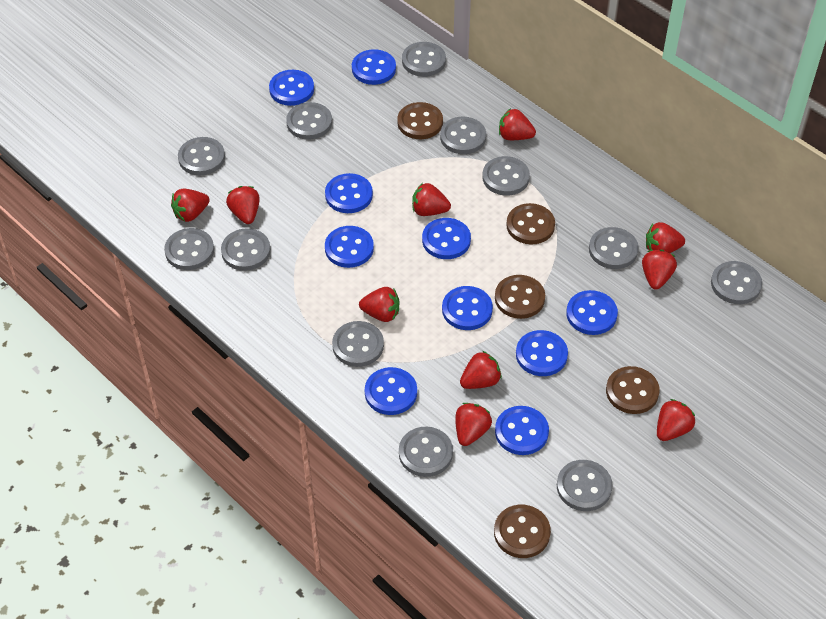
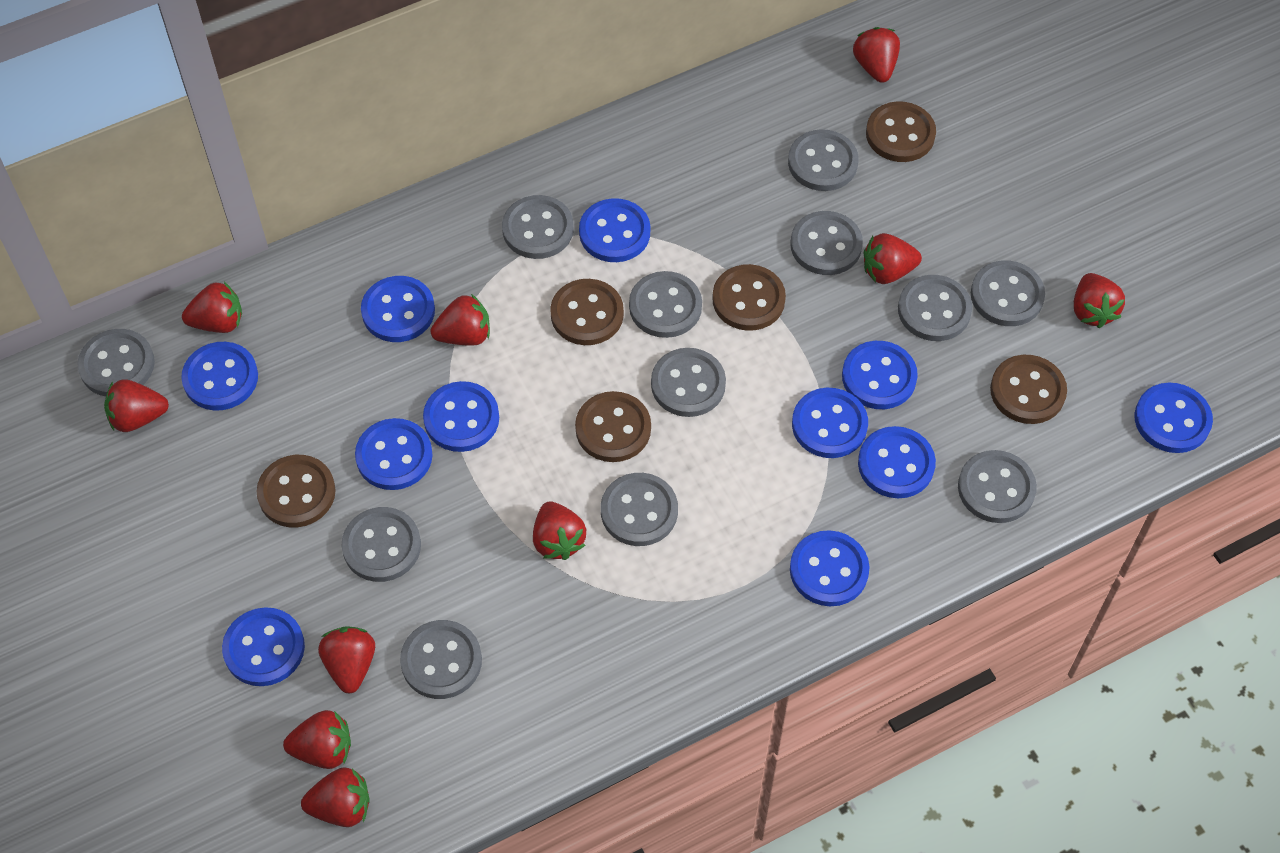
blue button: [269,70,314,106] [325,173,373,213] [325,226,374,268] [352,49,396,85] [365,367,417,415] [422,218,471,259] [442,286,493,330] [495,406,549,455] [516,330,568,376] [566,290,618,335] = 10 -> [181,342,258,411] [222,607,305,686] [355,418,433,490] [361,276,435,342] [423,381,499,452] [579,198,650,262] [790,530,869,606] [792,388,868,458] [842,341,918,409] [858,426,936,498] [1134,383,1213,453] = 11
brown button: [397,102,443,139] [494,505,551,558] [495,275,545,319] [506,203,555,244] [606,366,660,414] = 5 -> [256,455,336,528] [550,279,624,345] [575,391,651,462] [712,264,786,331] [866,101,936,162] [990,355,1067,424] = 6

